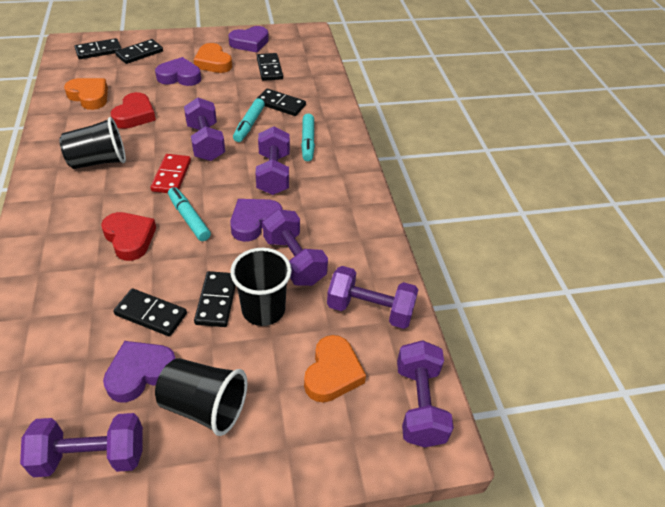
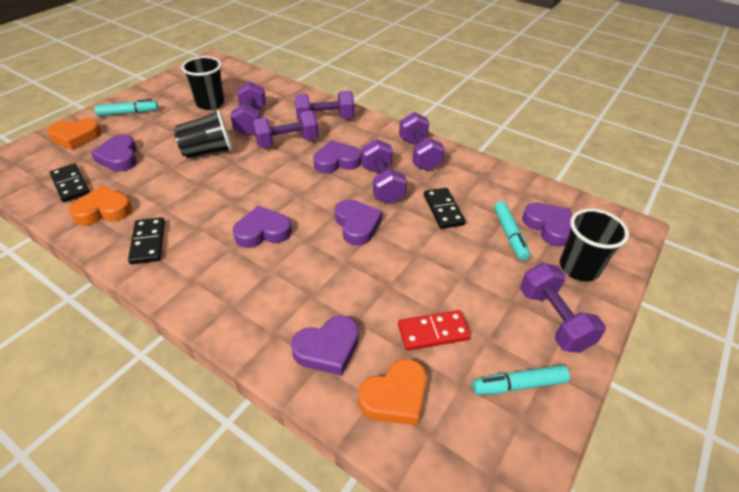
black domino: [75,38,121,59] [113,288,187,336] [115,39,163,64] [194,271,236,327] [256,89,306,116] [257,53,283,81] = 6 -> [50,164,90,202] [128,217,165,264] [424,188,466,229] = 3
purple heart: [103,341,176,403] [155,57,201,86] [228,26,269,52] [230,199,282,242] = 4 -> [91,134,137,172] [233,206,292,248] [291,316,359,376] [313,140,361,173] [335,199,382,246] [522,203,572,247] = 6
red heart: [101,212,156,261] [110,92,156,129] = 2 -> none = 0

